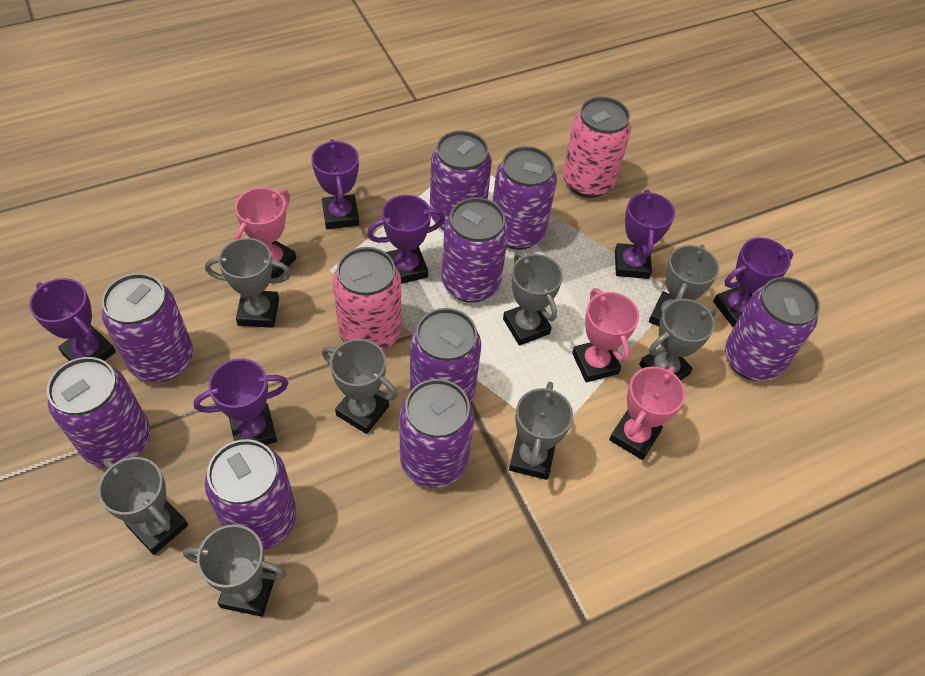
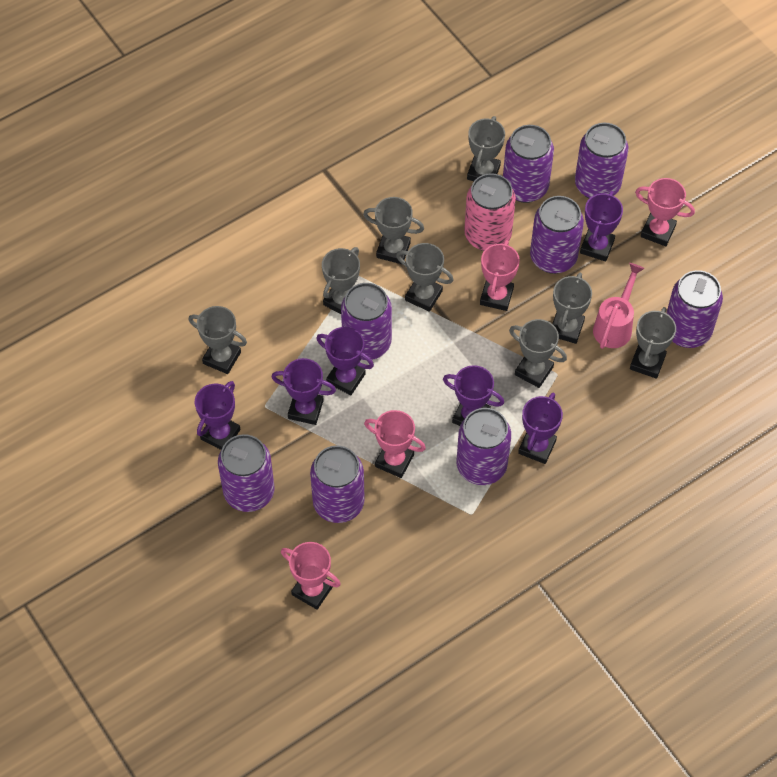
pink can: [333,247,402,350] [563,97,631,198] = 2 -> [464,173,516,251] = 1
pink trophy: [234,188,296,278] [572,288,639,382] [609,366,685,460] = 3 -> [281,542,341,610] [364,410,426,478] [480,240,520,311] [635,178,695,246] = 4
pink watering can: none = 0 -> [593,263,645,349] = 1
purple can: [47,357,150,468] [102,273,193,382] [205,439,297,550] [399,379,475,488] [410,308,481,403] [430,131,492,230] [442,197,509,303] [493,146,557,250] [725,277,820,381] = 9 -> [218,434,275,512] [310,446,365,523] [341,283,392,360] [456,408,511,485] [503,125,554,203] [530,196,584,274] [575,123,628,199] [667,270,723,348] = 8

